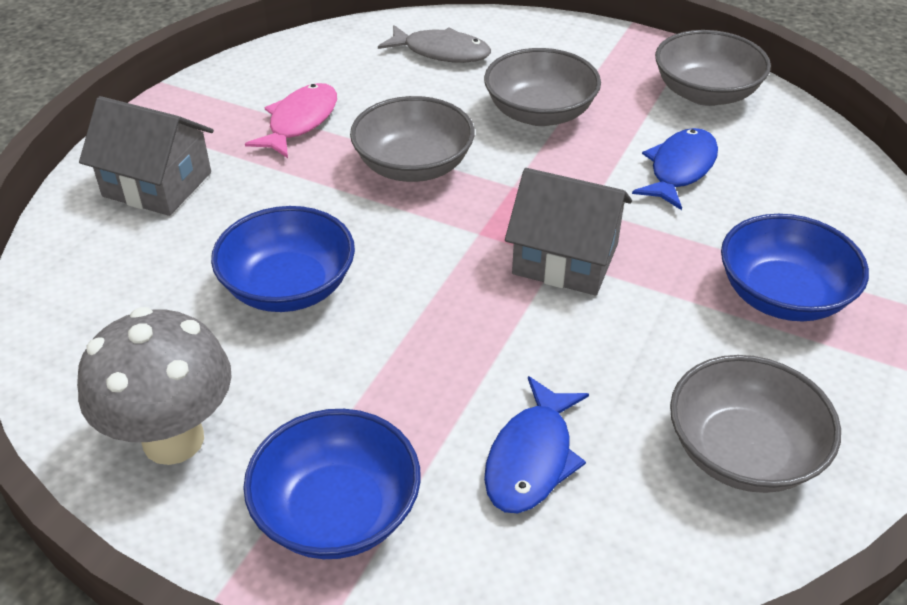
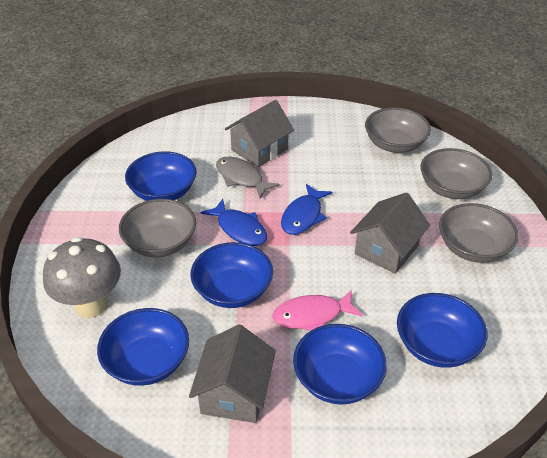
blue bowl: [211,206,355,312] [243,409,421,559] [721,214,869,321] = 3 -> [97,308,189,386] [125,151,197,201] [190,242,273,308] [293,324,387,405] [397,293,487,368] = 5
grey house: [79,96,214,216] [505,168,632,296] = 2 -> [189,325,276,423] [225,100,294,167] [350,192,430,274] = 3

